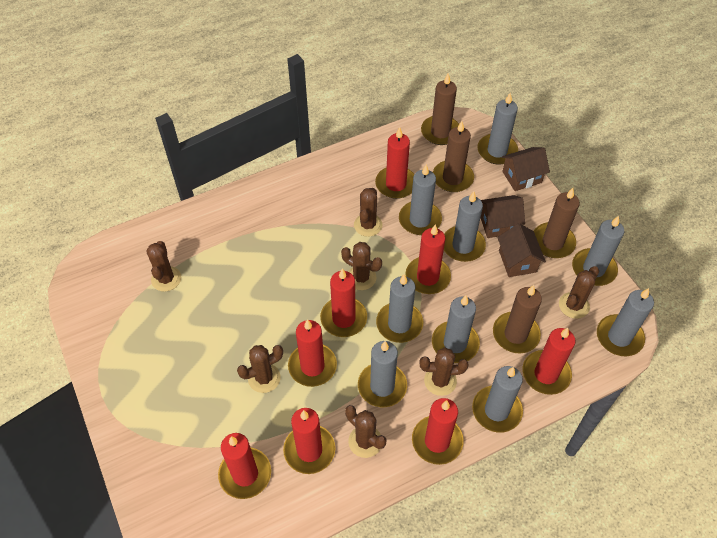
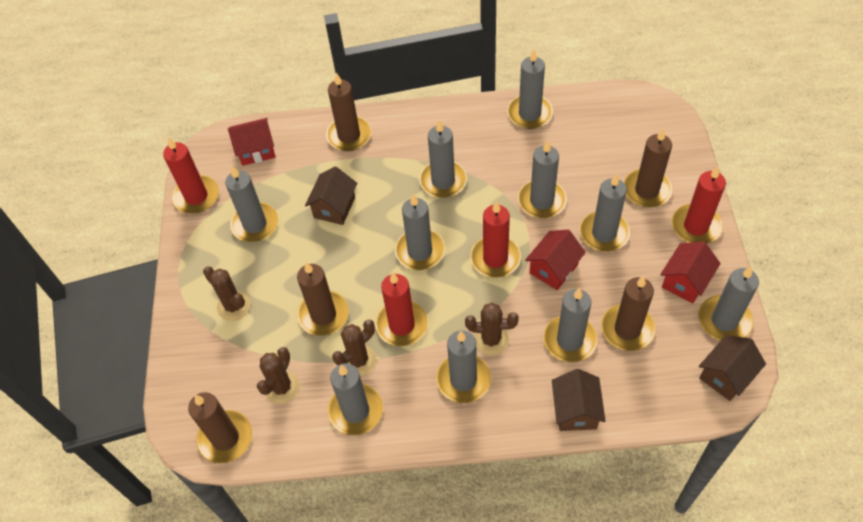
brown cactus: [146,241,181,292] [237,345,283,393] [341,242,382,290] [345,405,387,458] [354,188,383,237] [420,347,469,396] [559,266,599,319] = 7 -> [203,266,251,321] [257,347,300,404] [332,320,377,376] [465,302,519,355] = 4
brown candle: [421,73,459,145] [433,121,474,192] [493,285,542,353] [534,188,580,258] = 4 -> [188,392,252,463] [297,262,349,336] [326,73,371,151] [601,276,656,351] [624,128,673,208] = 5
grey candle: [358,341,407,407] [376,274,423,343] [399,164,442,235] [432,295,480,363] [444,192,486,262] [472,366,523,433] [477,93,518,165] [572,216,624,286] [597,288,654,356] = 9 -> [225,166,278,242] [328,363,383,435] [395,194,445,270] [419,120,467,198] [436,331,491,403] [507,50,553,129] [518,140,567,218] [543,288,598,362] [580,174,630,252] [698,267,759,341] = 10
red candle: [218,433,271,499] [283,408,335,474] [288,319,337,387] [320,268,367,337] [375,127,414,199] [406,225,451,294] [412,398,464,465] [522,328,576,395] = 8 -> [163,137,219,213] [375,273,428,346] [470,201,521,278] [672,166,726,244] = 4
red house: none = 0 -> [228,118,275,166] [525,230,586,290] [660,241,721,303] = 3

